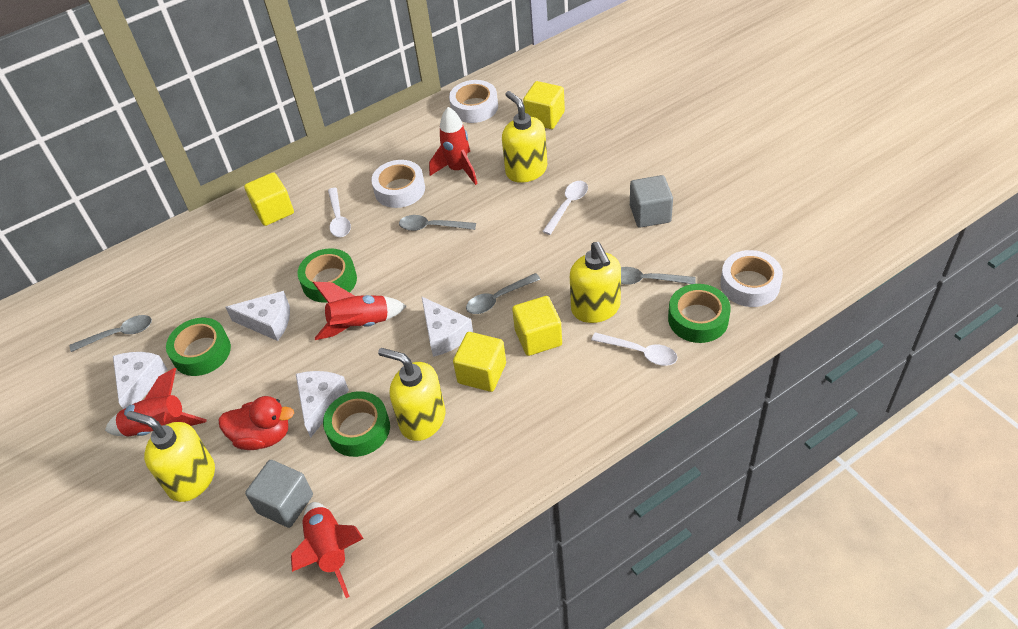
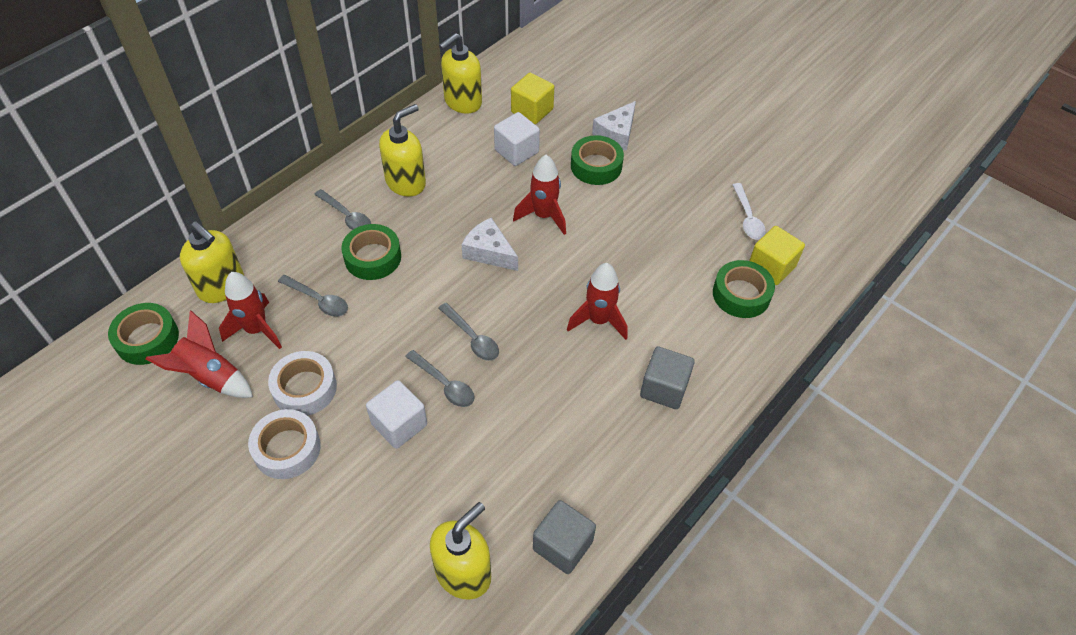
red duck: [218,396,294,450] = 1 -> none = 0
white cheese: [113,352,167,409] [225,291,290,341] [296,371,349,438] [421,296,473,357] = 4 -> [461,217,518,271] [592,101,636,151] = 2
white cube: none = 0 -> [366,380,427,449] [494,112,540,166] = 2
white spoon: [328,188,351,237] [542,181,588,235] [591,332,677,366] = 3 -> [733,183,766,240] = 1
white tape: [371,160,425,208] [449,80,498,123] [720,250,783,307] = 3 -> [248,409,321,479] [268,351,337,416] = 2
yellow cube: [244,172,294,226] [453,332,506,392] [512,296,562,356] [523,81,565,129] = 4 -> [511,73,554,124] [749,226,805,285] = 2

